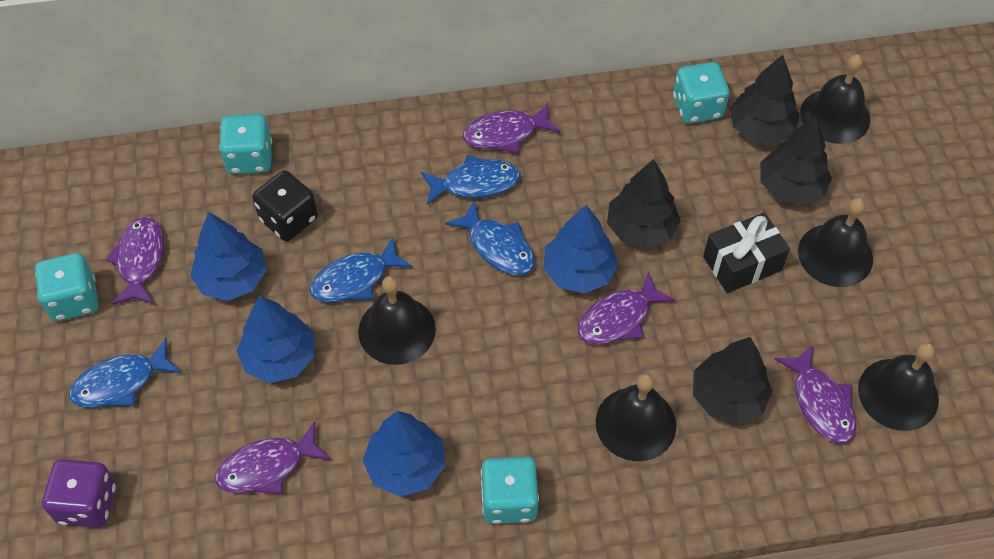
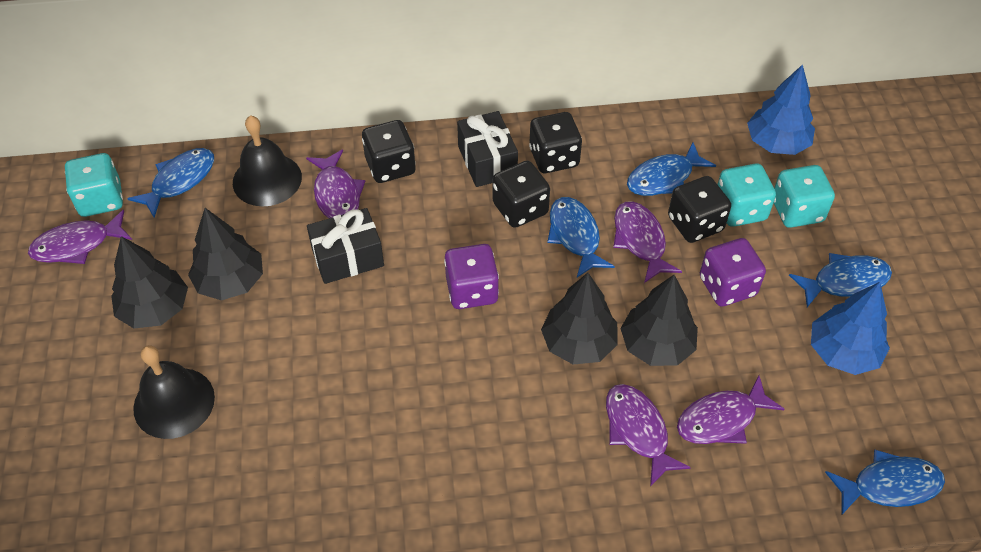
black bell: [358,276,436,365] [596,373,676,461] [798,198,873,287] [800,54,870,144] [858,342,939,431] = 5 -> [133,345,215,439] [233,115,302,207] = 2
black dice: [252,170,318,241] = 1 -> [362,120,416,183] [493,161,550,228] [529,112,582,173] [668,176,731,243] = 4
black gift: [703,212,790,293] = 1 -> [307,208,384,284] [457,111,518,187] = 2
blue fish: [69,338,181,408] [310,237,413,302] [421,155,520,205] [445,200,535,275] = 4 -> [127,148,214,218] [547,197,615,278] [627,143,716,196] [789,253,892,307] [825,450,945,514] = 5
blue tree: [190,212,267,301] [237,296,315,383] [363,411,445,497] [543,205,618,294] = 4 -> [747,64,815,155] [811,282,890,375] = 2
purple dice: [42,459,116,528] = 1 -> [444,244,499,309] [700,238,766,307] = 2
turquoise dice: [35,253,98,321] [219,114,272,174] [481,457,539,524] [673,62,729,124] = 4 -> [65,153,123,217] [717,163,776,227] [774,165,835,228] = 3

